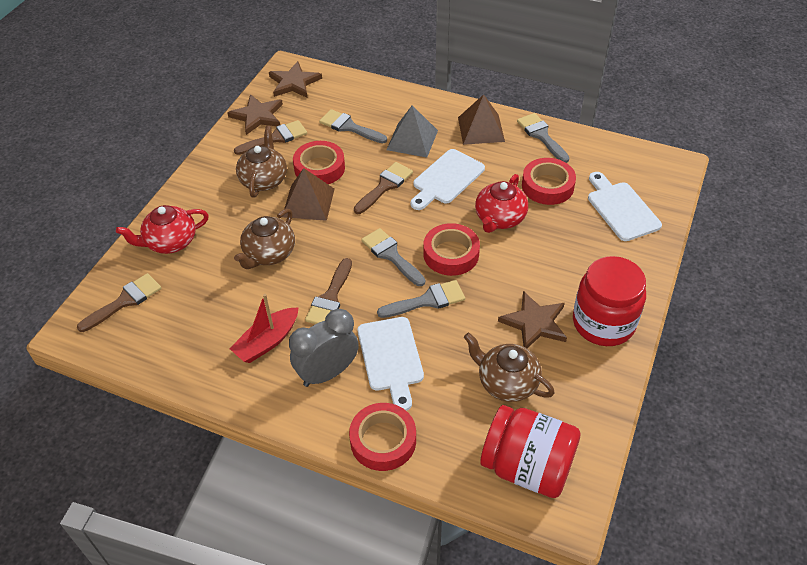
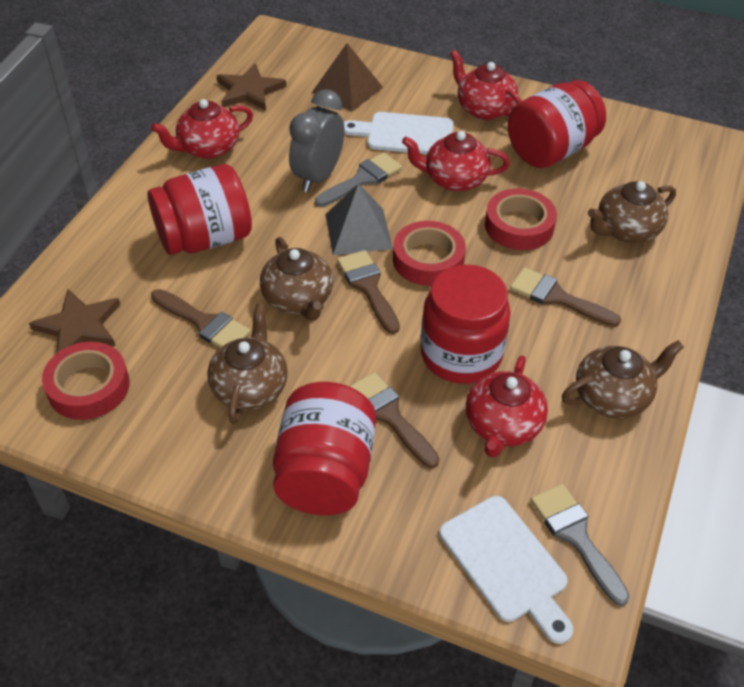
brown pyramid: [282,168,334,221] [458,94,505,145] = 2 -> [312,43,383,112] = 1
brown star: [227,94,283,135] [269,61,322,98] [498,291,567,348] = 3 -> [29,289,120,353] [216,63,287,111] = 2
brown teapot: [234,208,295,269] [236,126,287,198] [464,333,555,402] = 3 -> [207,303,288,424] [260,237,333,321] [562,340,684,418] [588,181,676,243] = 4
grey brush: [319,109,387,143] [361,228,425,286] [377,280,465,318] [517,113,570,163] = 4 -> [315,152,402,207] [531,484,630,606] = 2
red boat: [229,294,299,363] = 1 -> none = 0
red jar: [480,405,581,498] [573,256,646,346] = 2 -> [148,164,252,255] [273,382,376,515] [421,265,511,384] [508,80,606,168] = 4
red tape: [293,141,345,184] [349,403,416,471] [424,223,480,276] [522,158,576,205] = 4 -> [42,342,130,420] [393,221,466,286] [485,188,557,250] = 3
red teapot: [116,205,209,254] [475,174,528,233] = 2 -> [151,99,253,159] [402,131,510,191] [450,50,522,120] [466,355,548,457] = 4
white cutting board: [358,317,424,411] [411,149,485,210] [588,172,662,241] = 3 -> [344,112,454,154] [440,496,573,644] = 2

